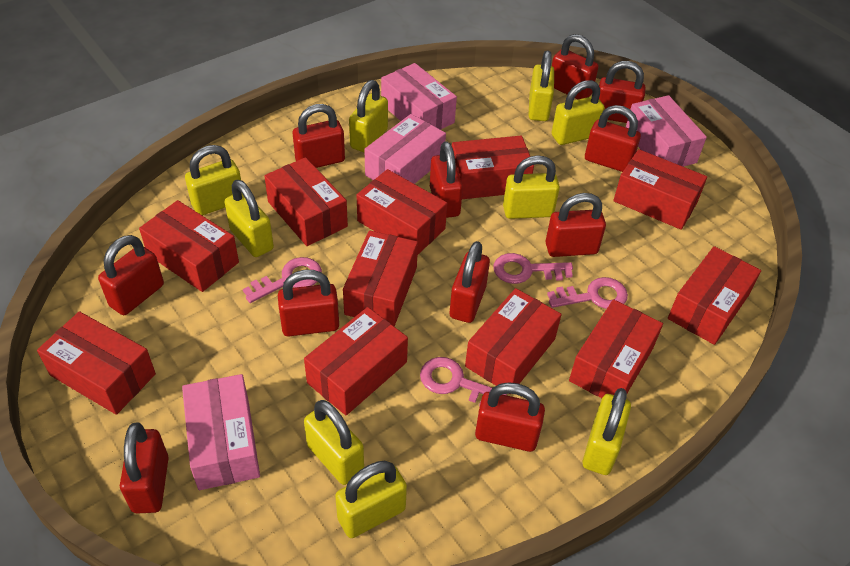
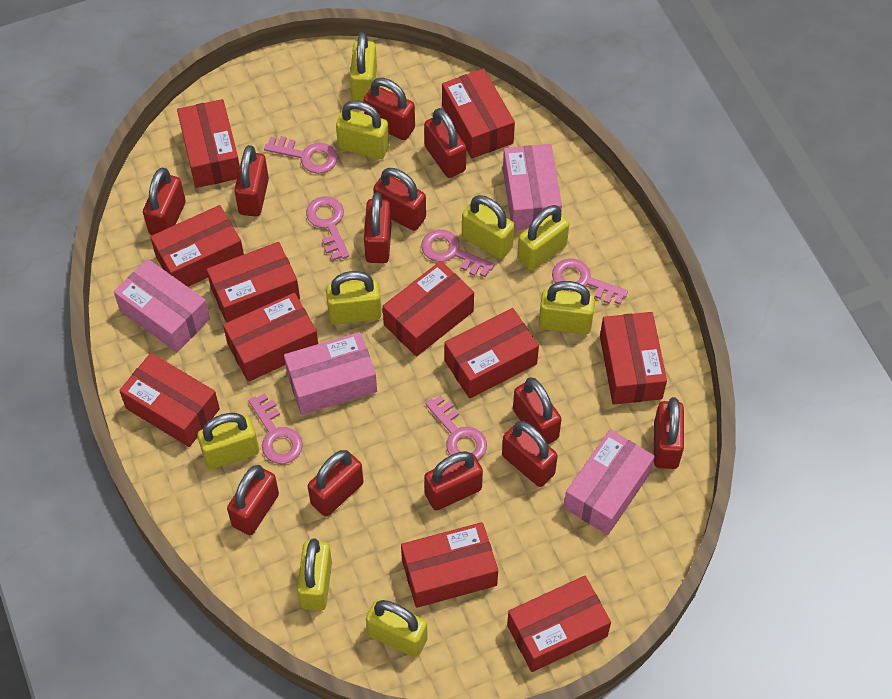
pink key: [243,257,322,303] [420,357,507,406] [493,253,573,284] [547,277,628,309] = 4 -> [249,393,303,464] [264,136,338,174] [306,196,349,261] [421,229,494,277] [426,395,487,460] [552,258,628,305] = 6
red padlock: [98,235,164,315] [120,422,169,514] [278,270,339,337] [293,104,345,168] [430,141,463,218] [450,241,490,323] [475,382,545,452] [546,193,606,257] [552,34,599,99] [585,105,641,172] [599,61,646,123] = 11 -> [143,168,186,235] [227,465,279,535] [234,145,269,217] [308,450,364,517] [363,78,415,140] [364,192,392,263] [373,168,426,231] [424,108,466,178] [424,451,483,510] [502,421,558,487] [513,377,562,444] [654,397,684,469] = 12

